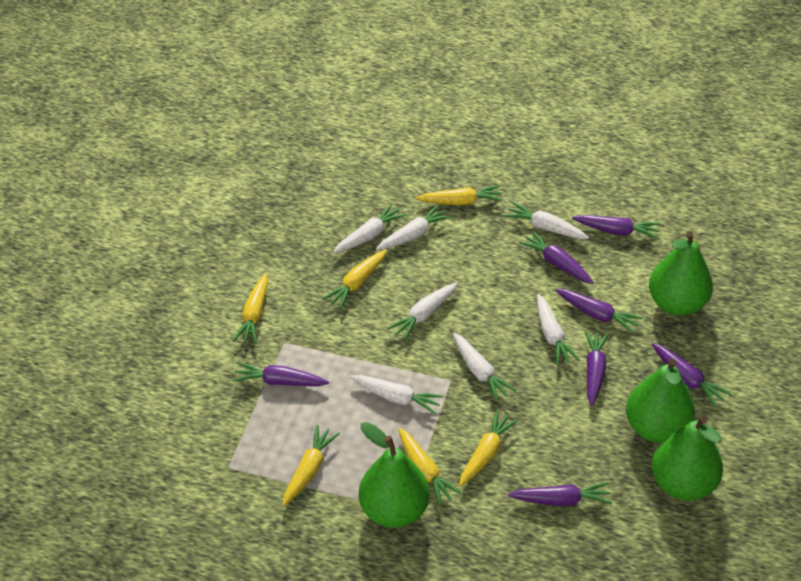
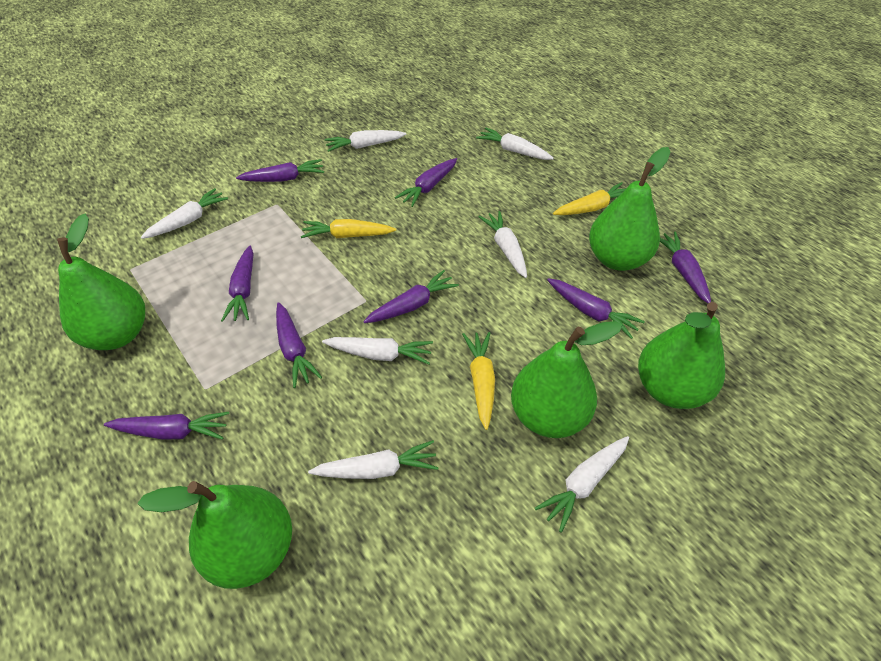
green pear: [359,422,430,528] [626,359,695,443] [649,231,713,316] [652,416,723,501] = 4 -> [57,214,145,350] [138,481,292,589] [511,321,622,438] [589,147,670,271] [638,302,725,409] = 5
purple carrot: [233,362,329,386] [508,482,612,506] [518,231,594,284] [555,289,643,334] [572,215,660,239] [585,330,609,406] [652,343,731,407] = 7 -> [104,412,229,440] [221,246,254,322] [236,159,324,182] [276,302,322,388] [363,270,459,323] [395,158,457,207] [547,278,645,339] [660,232,711,303] = 8
yellow carrot: [233,273,268,344] [282,425,340,506] [322,250,387,309] [398,428,462,506] [416,185,503,205] [459,410,519,486] = 6 -> [301,219,396,238] [462,332,495,430] [553,182,626,215] = 3

